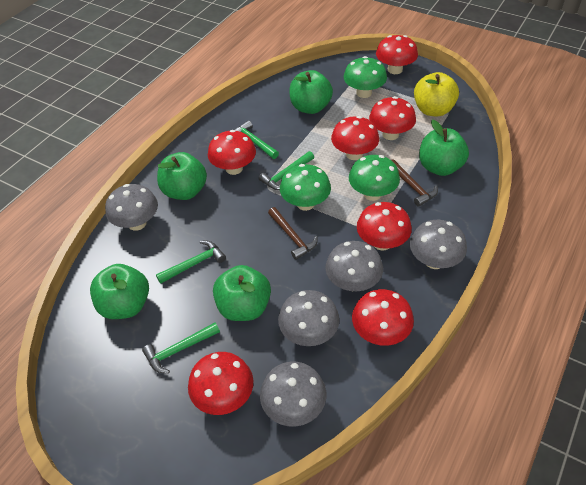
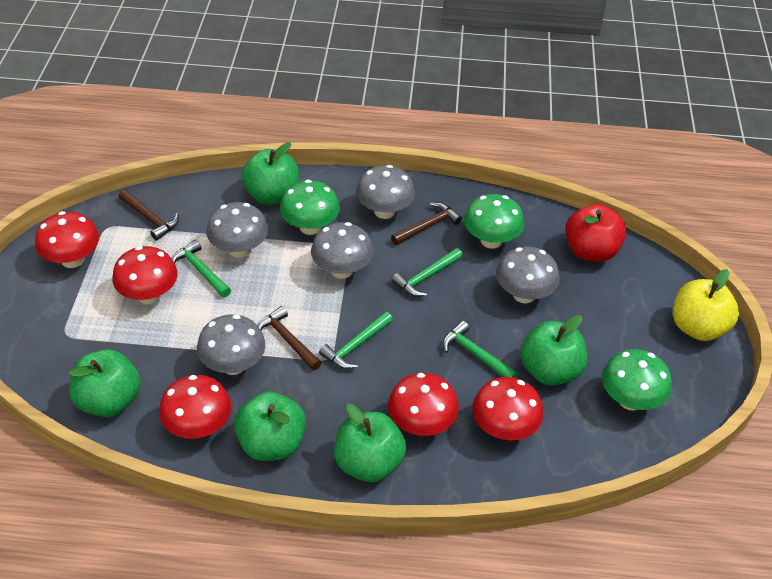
brown hammer: [268,207,318,260] [391,159,438,207] = 2 -> [119,190,179,241] [257,306,322,371] [391,202,462,245] = 3
red apple: none = 0 -> [565,204,626,262] = 1
red mushroom: [188,352,253,415] [208,130,256,175] [331,116,379,160] [352,289,414,346] [357,202,412,251] [369,96,416,140] [376,35,418,74] = 7 -> [35,211,99,268] [112,246,178,304] [159,375,232,439] [388,373,459,436] [472,377,543,440] = 5

